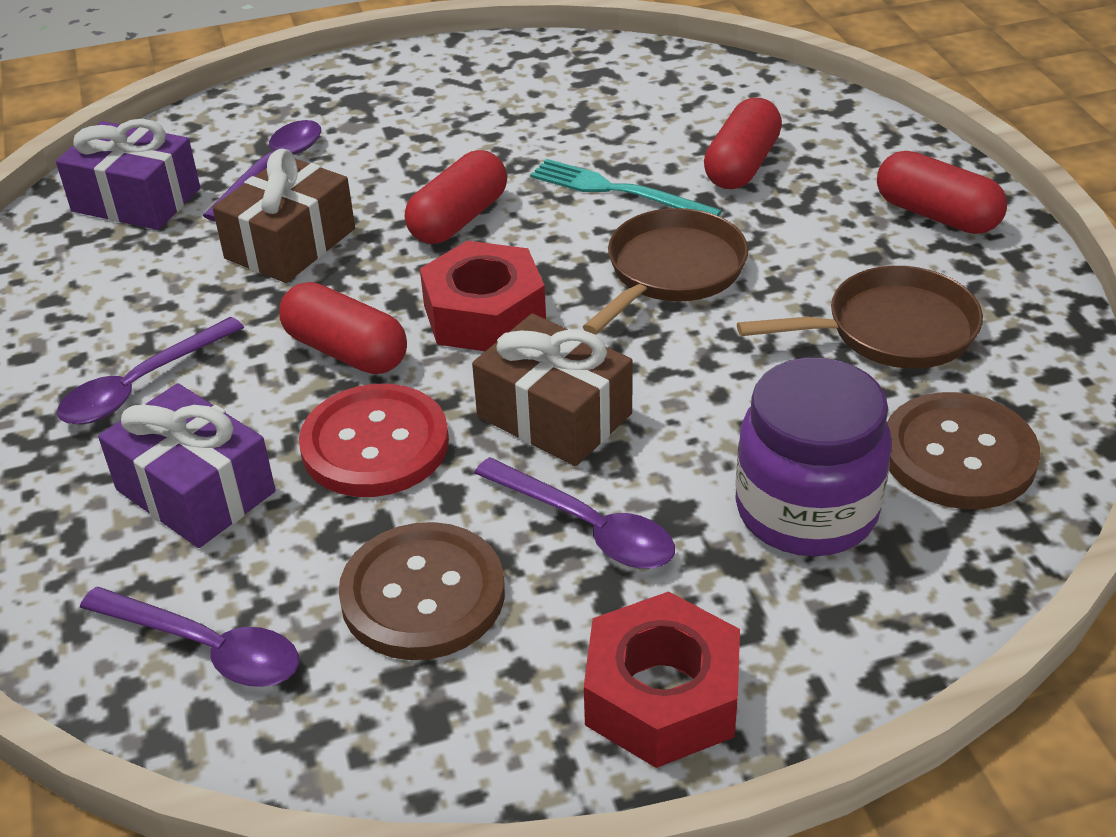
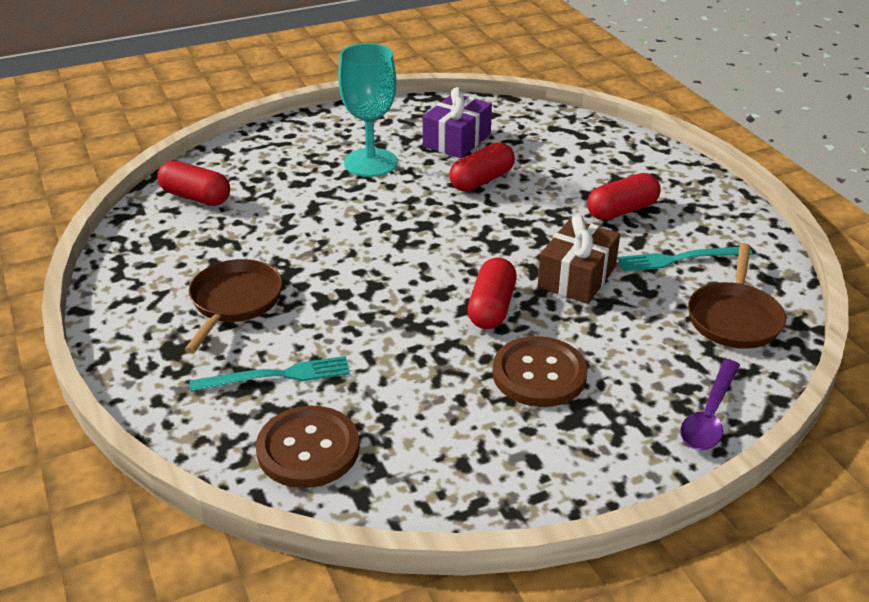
brown gift: [213,149,355,283] [472,314,633,466] = 2 -> [538,215,620,304] = 1
purple gift: [56,119,200,230] [98,383,276,548] = 2 -> [423,87,492,158] = 1
purple jar: [735,357,892,556] = 1 -> none = 0
purple spoon: [57,317,244,425] [80,587,299,687] [202,120,321,222] [474,457,675,569] = 4 -> [680,359,740,450] = 1
red button: [299,384,449,497] = 1 -> none = 0
red nut: [420,241,546,351] [584,591,740,768] = 2 -> none = 0
turquoise fork: [530,159,722,216] = 1 -> [190,356,350,392] [617,247,753,272] = 2
turquoise goblet: none = 0 -> [338,43,398,177] = 1

